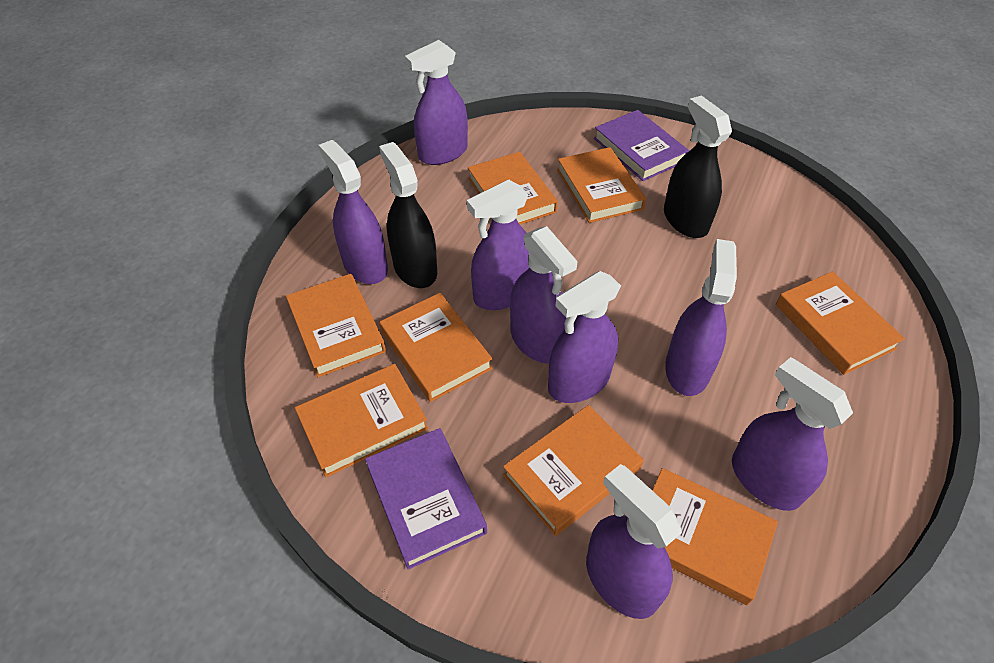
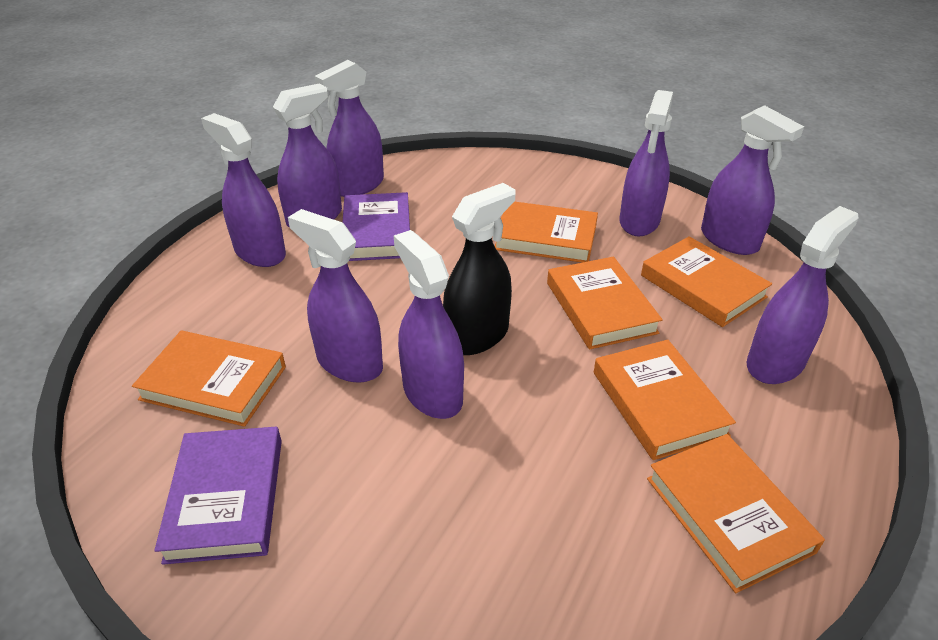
black spray bottle: [379,142,437,288] [664,95,732,238] = 2 -> [443,183,515,355] = 1
orange book: [286,274,386,377] [295,364,428,477] [380,293,493,402] [468,152,558,224] [503,405,644,536] [557,147,646,223] [652,468,778,605] [776,271,905,375] = 8 -> [132,330,286,427] [495,201,598,263] [547,257,663,349] [594,340,736,460] [641,236,772,327] [647,434,825,593] = 6

